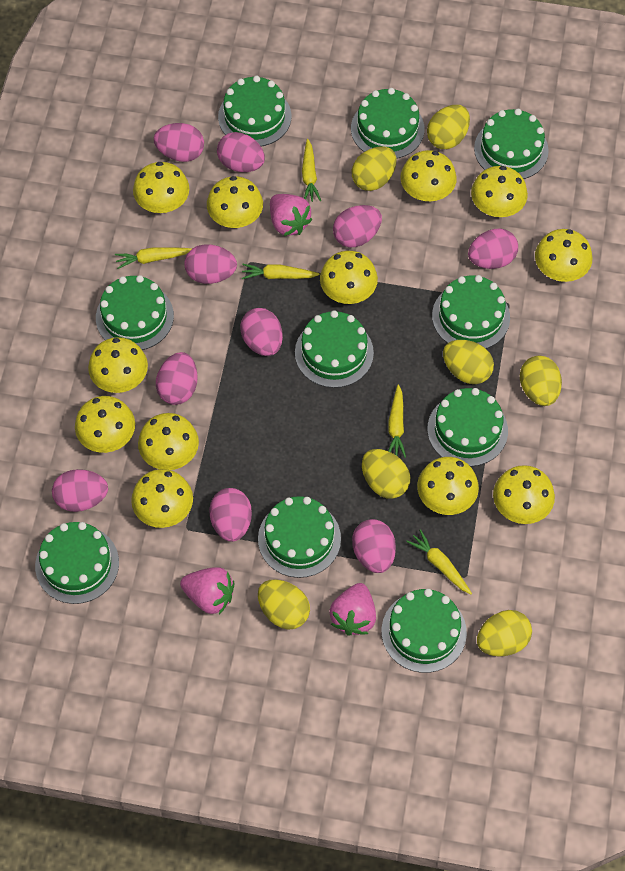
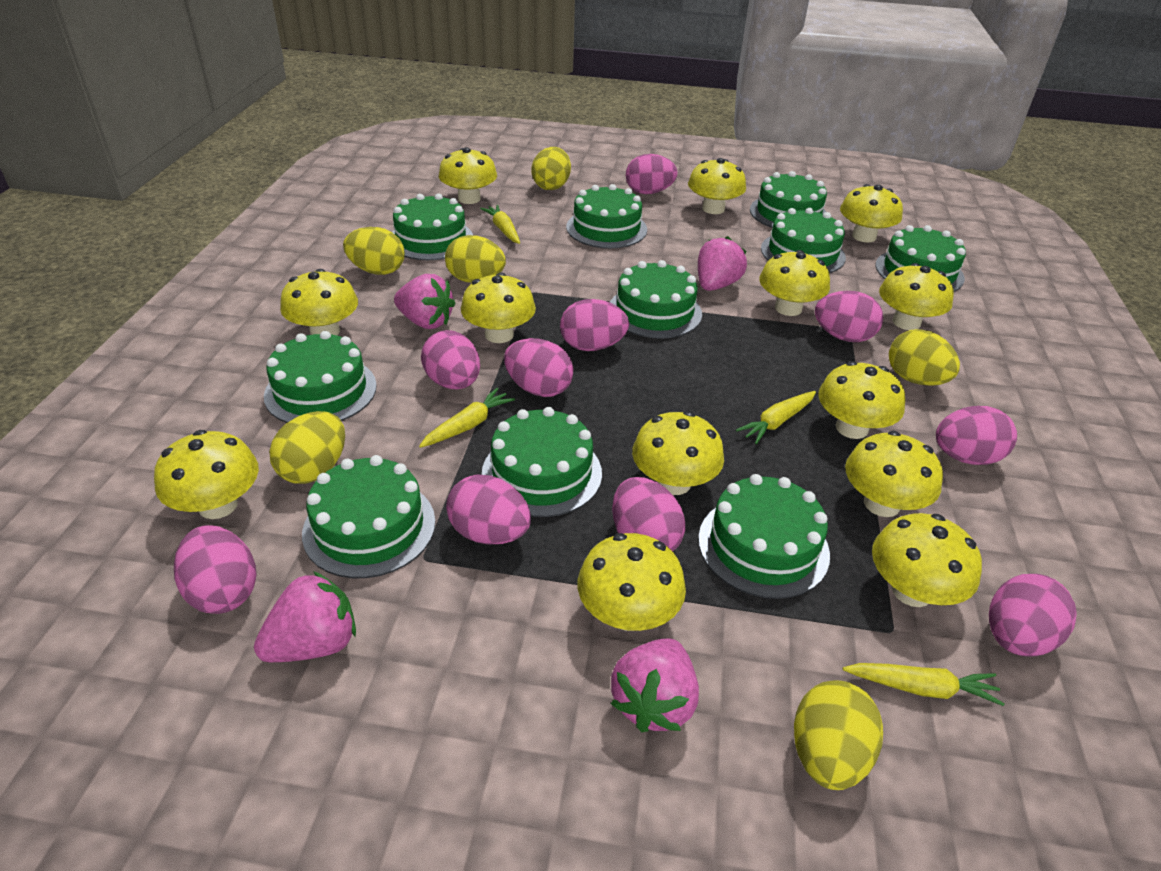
pink strawberry: [180,567,235,614] [270,194,313,236] [329,583,376,636] = 3 -> [254,571,356,662] [394,274,455,329] [610,638,699,732] [698,236,747,291] = 4
yellow carrot: [115,247,192,269] [242,264,320,279] [302,139,321,202] [388,384,406,458] [406,529,472,594] = 5 -> [419,388,515,448] [480,205,520,244] [736,391,816,444] [843,663,1005,706] = 4
yellow egg: [258,579,310,630] [352,146,396,191] [362,449,410,499] [427,105,470,149] [443,340,494,384] [477,610,532,656] [520,356,562,406] = 7 -> [269,411,345,484] [343,227,405,275] [445,235,506,283] [531,147,571,190] [794,680,883,790] [889,329,960,386] = 6
yellow mushroom: [75,396,135,453] [88,337,148,393] [131,469,193,528] [133,162,189,213] [138,413,199,470] [207,176,263,228] [320,251,378,304] [400,150,457,201] [417,457,479,515] [471,166,528,217] [493,465,555,524] [535,229,592,282] = 12 -> [154,430,259,519] [280,269,358,335] [439,147,497,204] [461,272,536,343] [578,533,686,631] [632,411,724,495] [688,158,746,214] [759,250,830,316] [818,361,905,439] [840,184,903,243] [845,431,943,517] [872,513,982,607] [879,263,954,330] = 13

